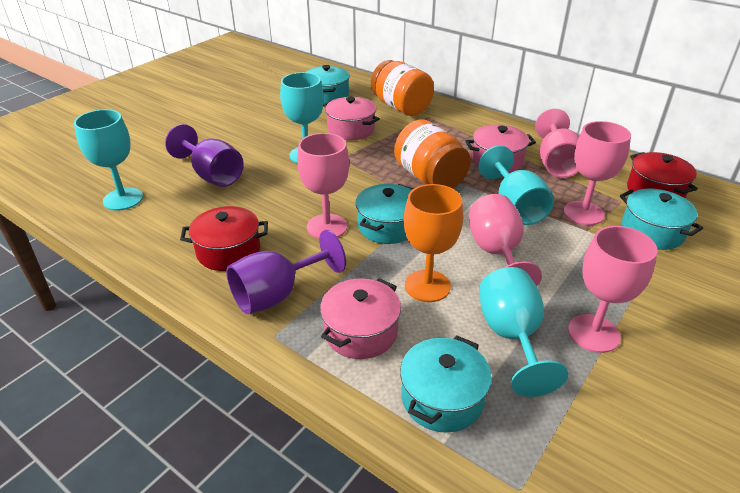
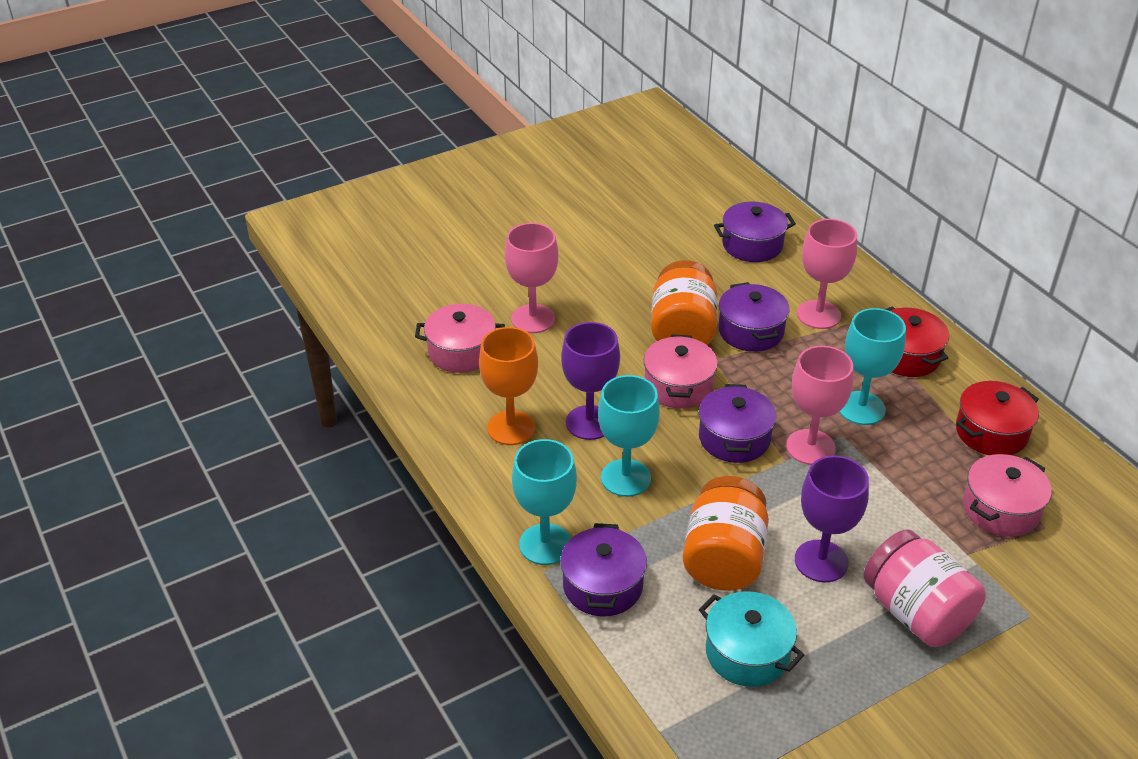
pink goblet: [297,133,349,239] [469,194,542,286] [535,109,579,178] [564,121,631,225] [568,226,658,353] = 5 -> [505,223,558,333] [786,346,853,465] [797,219,857,329] = 3
pink jar: none = 0 -> [863,529,986,647] = 1
purple pot: none = 0 -> [560,523,647,616] [699,384,776,463] [714,202,796,262] [718,282,790,352] = 4
turquoise goblet: [74,109,143,211] [280,72,324,163] [478,145,554,225] [479,267,568,397] = 4 -> [512,439,577,565] [598,375,660,497] [839,308,906,425] = 3
turquoise pot: [306,65,350,104] [356,184,414,244] [400,336,492,433] [620,189,703,250] = 4 -> [699,591,804,687] = 1

